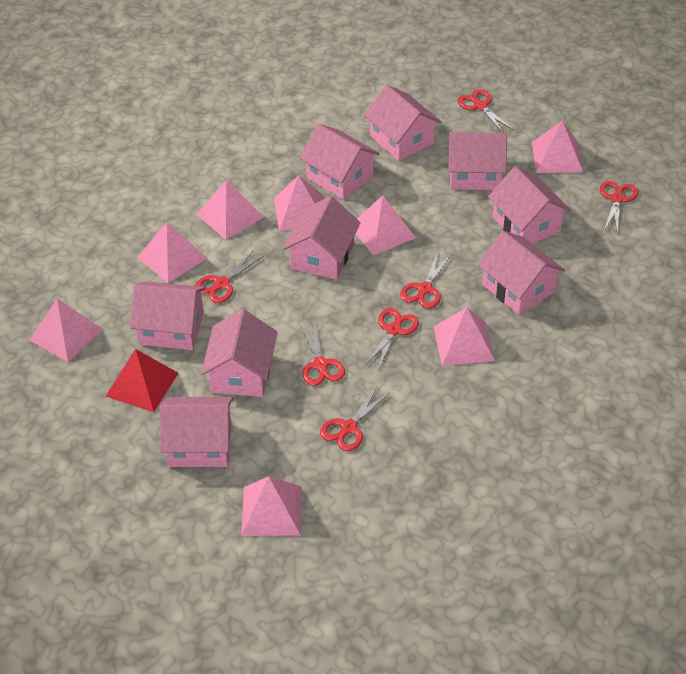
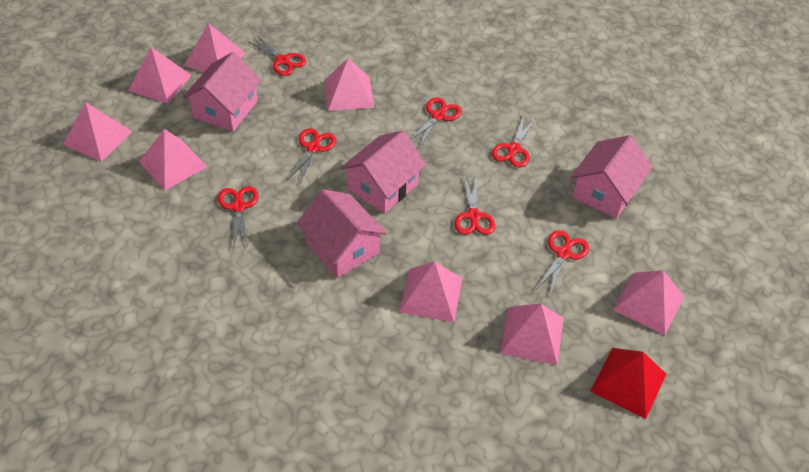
pink house: [130,281,206,350] [160,397,233,467] [201,309,277,397] [283,196,360,280] [299,124,380,200] [364,85,441,161] [448,132,507,190] [477,231,565,315] [488,166,571,244] = 9 -> [182,52,261,132] [296,189,387,278] [340,130,426,213] [571,135,652,219] = 4

